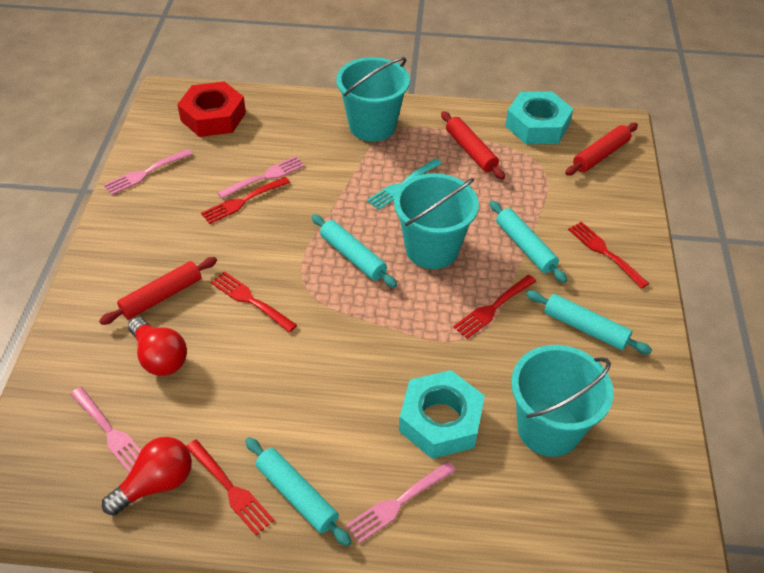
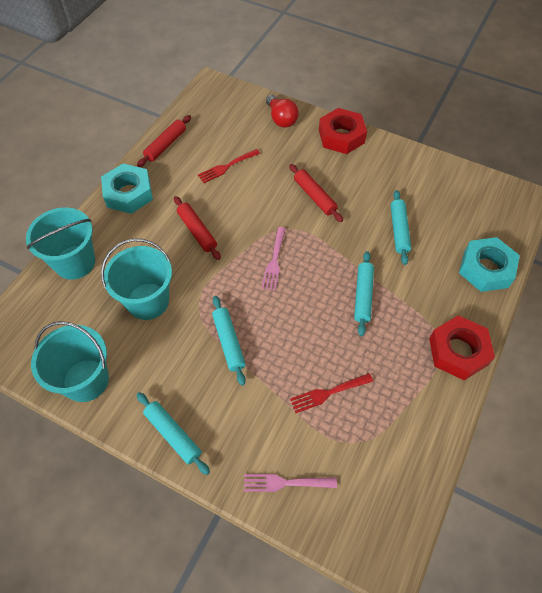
pink fork: [71,387,141,473] [104,149,193,195] [218,156,305,199] [346,461,456,544] = 4 -> [244,474,337,492] [261,227,286,290] = 2
red fork: [186,439,275,535] [201,177,290,224] [211,271,297,332] [453,275,536,339] [568,222,649,289] = 5 -> [198,149,260,183] [290,373,373,413] = 2
red light bulb: [102,437,192,515] [128,317,187,376] = 2 -> [266,95,299,128] = 1
red nut: [177,81,246,137] = 1 -> [319,108,367,154] [429,315,495,380] = 2
turquoise fork: [367,158,442,210] = 1 -> none = 0

